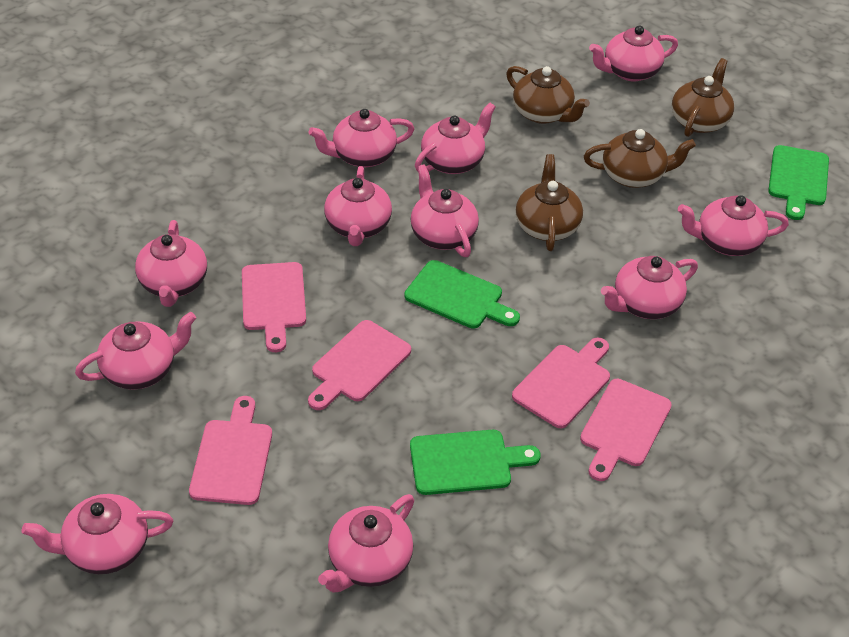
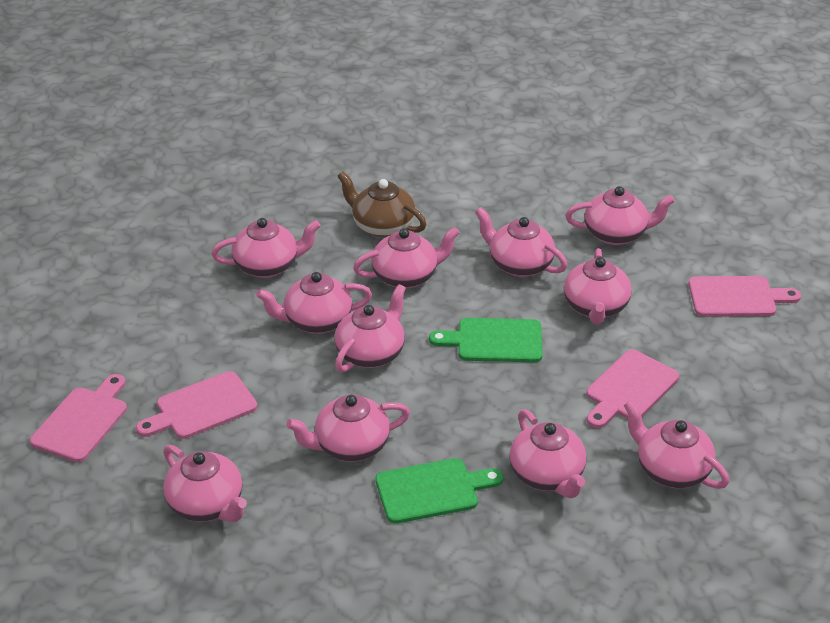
brown teapot: [506,66,590,124] [515,154,583,251] [584,129,696,188] [672,58,734,137] = 4 -> [337,171,426,238] = 1
green cutting board: [404,260,520,329] [410,430,541,495] [768,145,829,220] = 3 -> [376,458,503,524] [429,318,543,362] = 2
pink cutting board: [189,396,272,505] [242,262,306,352] [308,320,411,410] [512,337,610,428] [580,379,672,481] = 5 -> [30,374,127,462] [136,371,257,439] [586,350,679,428] [689,276,801,317] = 4

